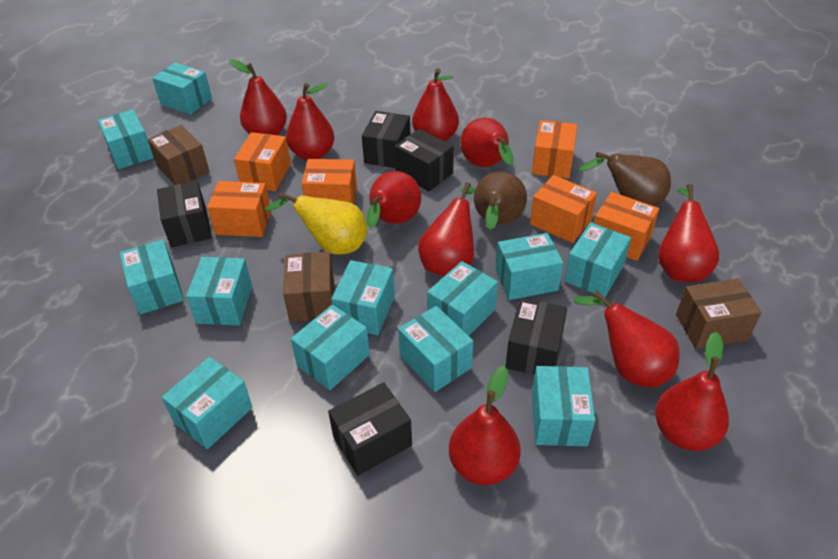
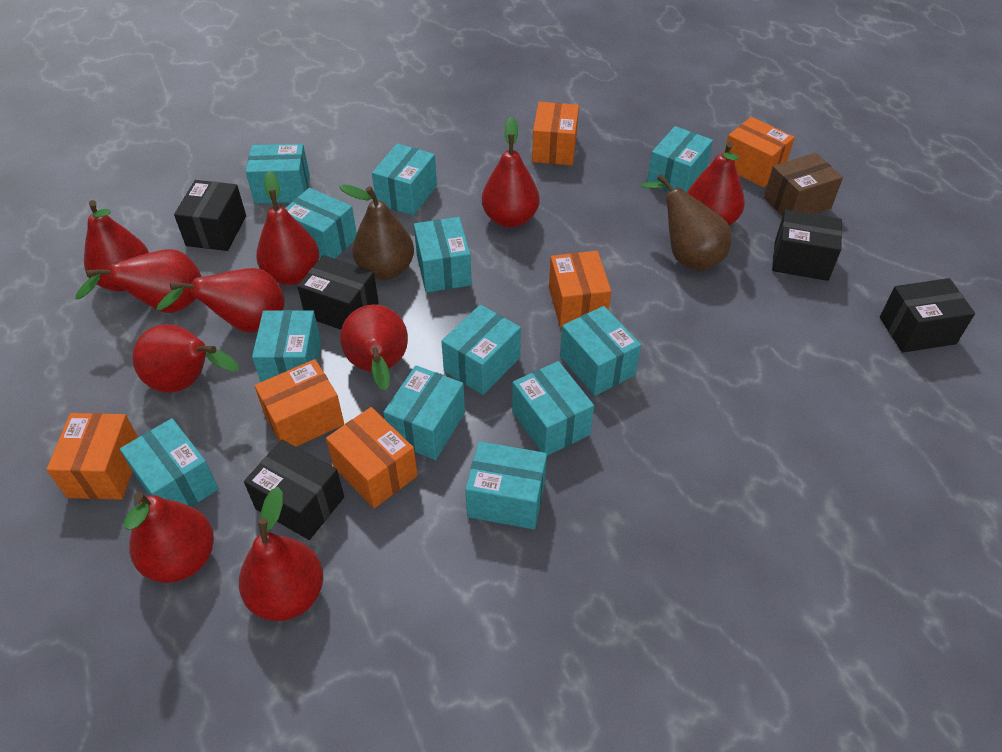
brown box: [148,125,210,185] [283,252,334,322] [676,278,762,349] = 3 -> [764,153,843,216] = 1
yellow pear: [265,192,368,255] = 1 -> none = 0

